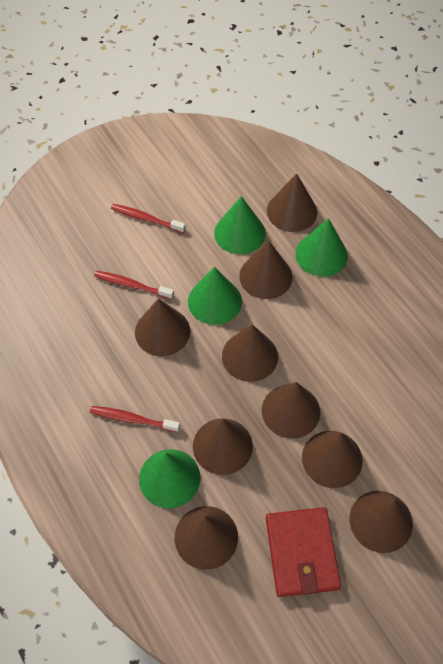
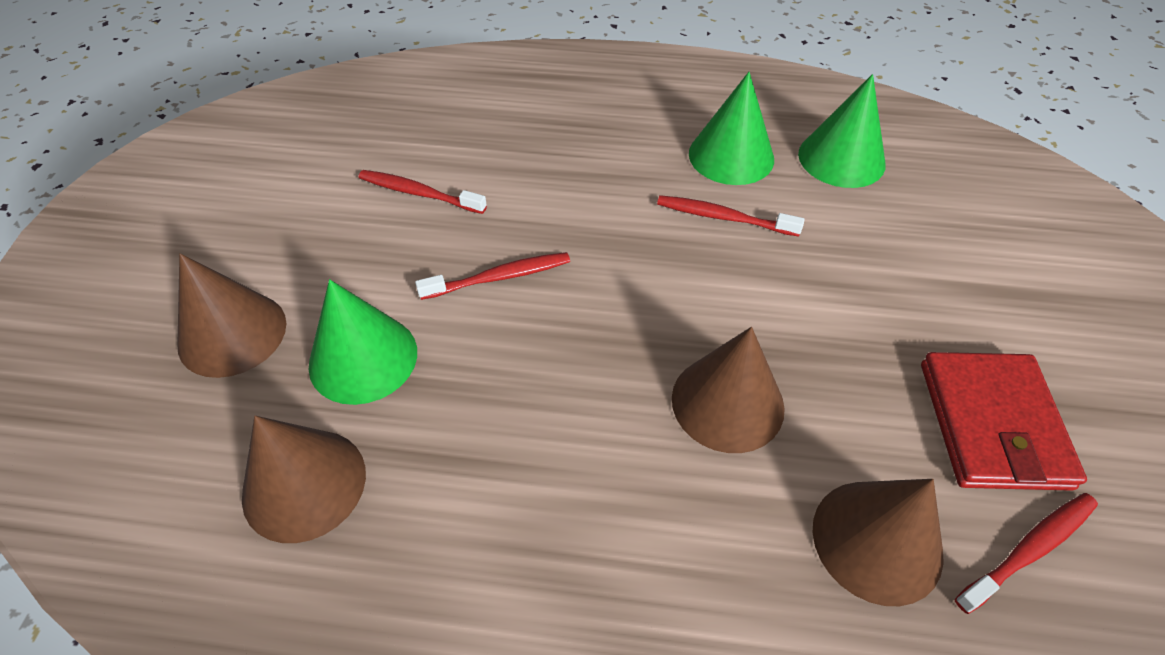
brown cone: [135,299,190,356] [175,506,238,570] [193,418,253,475] [222,325,278,382] [239,241,293,299] [262,382,320,439] [267,173,317,232] [302,431,363,488] [349,491,413,553] = 9 -> [177,253,286,378] [242,416,366,543] [672,327,785,453] [812,479,944,606] = 4
green cone: [139,449,200,508] [188,267,242,325] [214,196,266,255] [295,218,348,277] = 4 -> [308,279,417,405] [689,72,774,185] [798,74,885,188] = 3
red toothbrush: [90,406,180,432] [94,271,174,299] [111,204,186,233] = 3 -> [359,170,487,214] [415,252,570,300] [657,195,805,237] [955,493,1098,614] = 4

